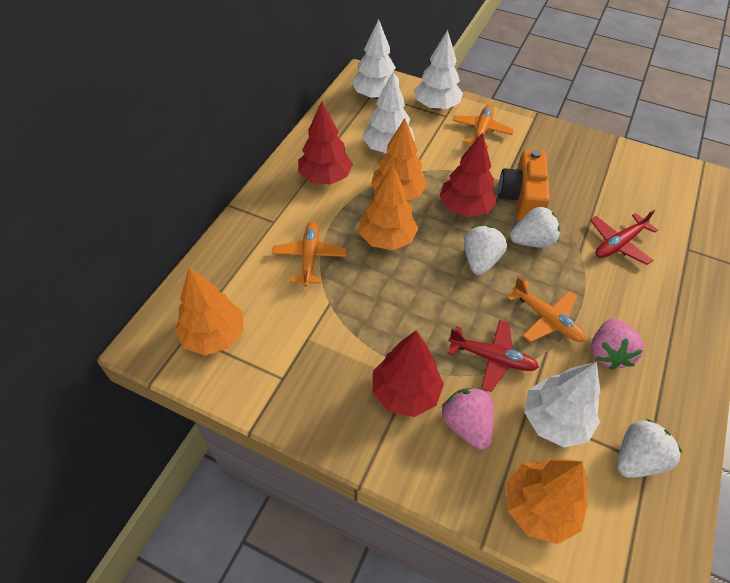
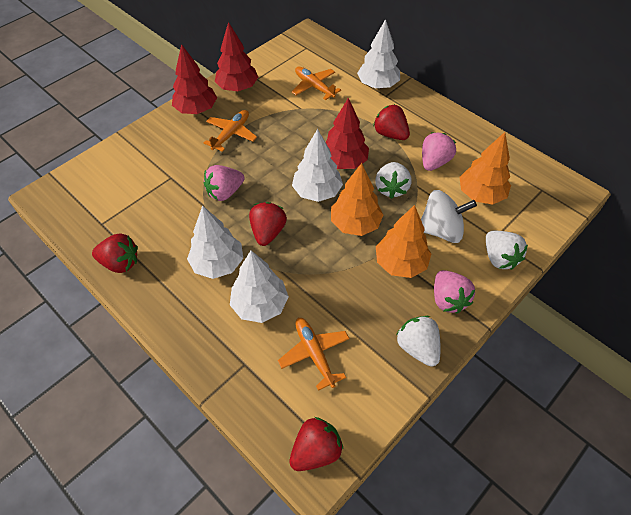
orange camera: [498,150,550,221] = 1 -> none = 0
orange tree: [175,267,244,355] [359,165,418,250] [371,118,427,201] [506,459,588,544] = 4 -> [331,163,383,236] [376,205,431,278] [459,132,511,205] = 3
pink strawberry: [441,387,494,450] [591,319,644,370] = 2 -> [204,165,245,201] [422,132,456,171] [434,270,475,313] = 3
red plane: [448,320,539,392] [590,210,658,265] = 2 -> none = 0
red strawberry: none = 0 -> [92,234,138,273] [249,202,287,246] [289,417,343,471] [373,104,410,140] = 4
white spinning top: none = 0 -> [421,190,477,243] = 1

